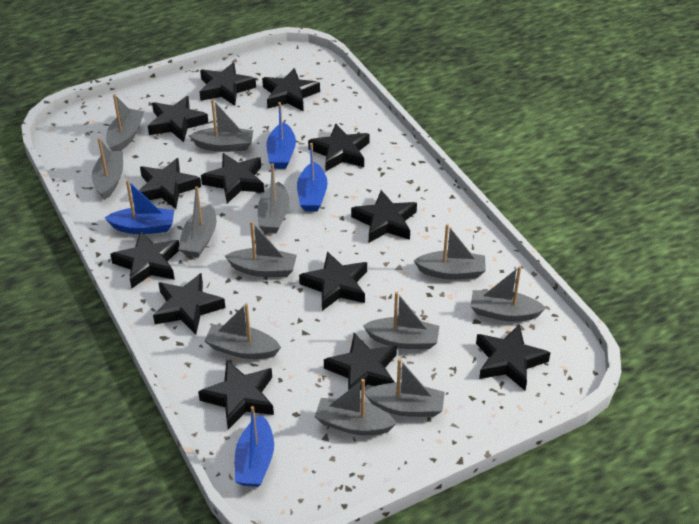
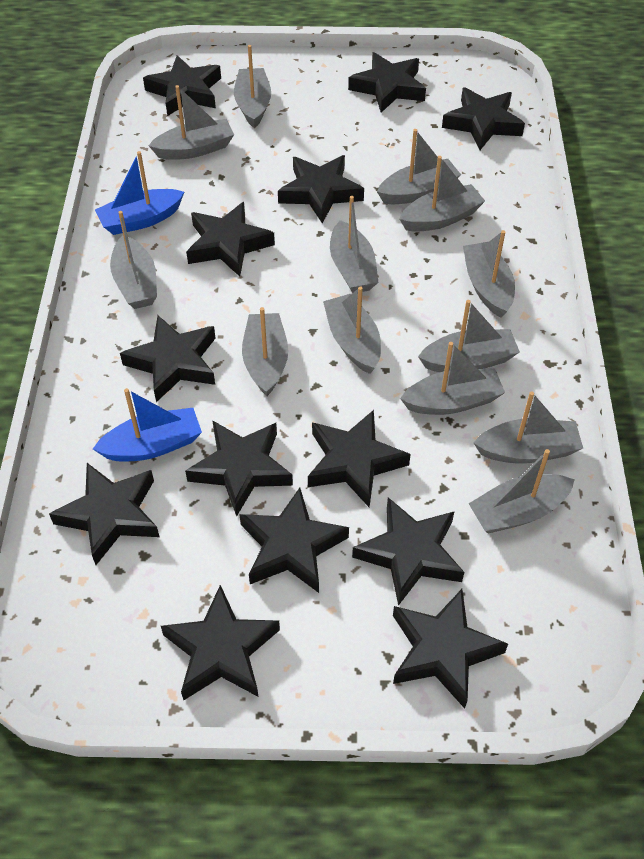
blue boat: [104,180,174,234] [235,406,274,487] [266,102,296,169] [297,143,328,212] = 4 -> [93,388,202,461] [95,151,184,235] = 2
grey boat: [92,138,123,200] [106,94,144,151] [178,186,216,258] [189,99,253,152] [205,303,281,359] [225,221,297,277] [258,163,290,233] [315,379,397,435] [363,292,439,349] [365,358,445,417] [413,224,486,279] [471,266,546,322] = 12 -> [110,211,157,309] [148,85,234,160] [234,45,271,128] [242,307,288,396] [323,286,381,374] [330,196,379,293] [377,129,461,204] [400,156,485,232] [400,342,505,415] [418,300,520,372] [463,230,515,318] [468,449,575,534] [473,391,583,464] = 13

